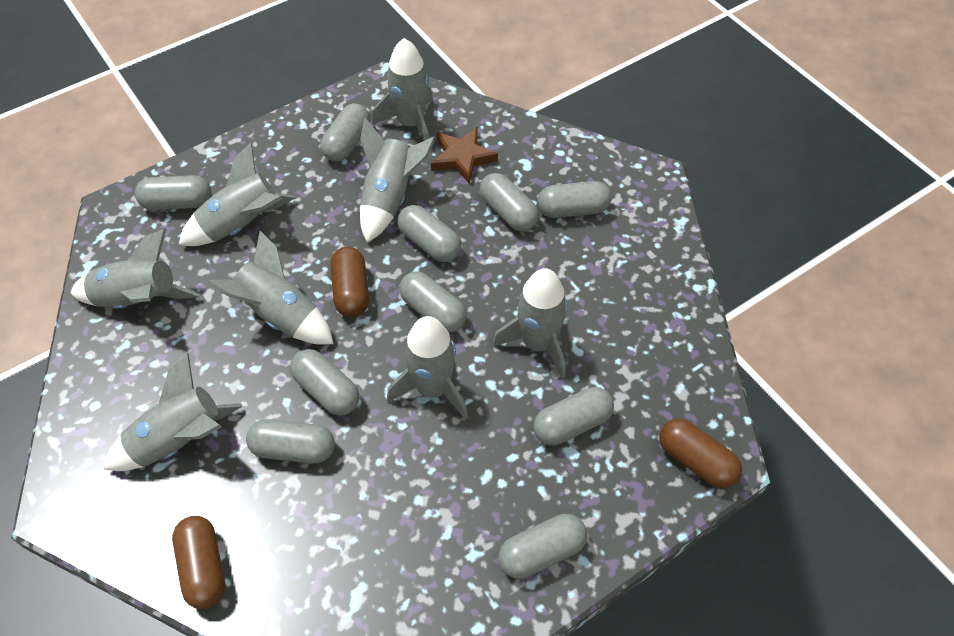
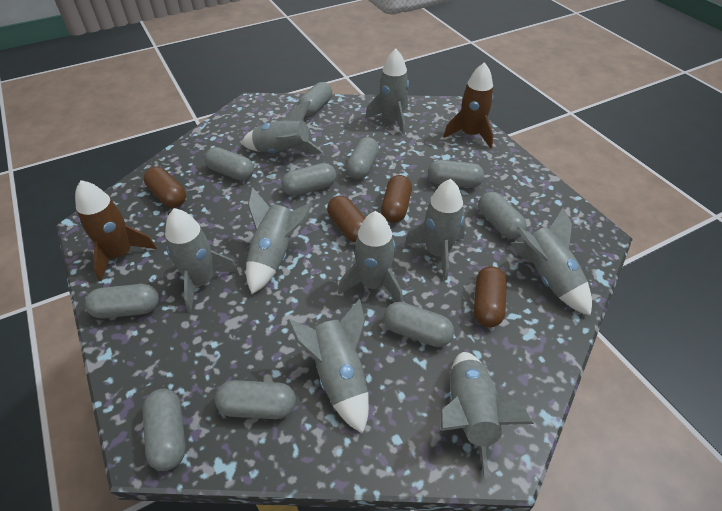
brown capsule: [172,516,225,609] [330,246,369,318] [659,419,742,488] = 3 -> [144,167,186,208] [327,196,365,243] [381,175,412,223] [474,266,507,327] = 4
brown rocket: none = 0 -> [75,180,157,281] [443,62,494,149] = 2
brown star: [431,127,498,184] = 1 -> none = 0
grey rocket: [71,229,200,308] [104,353,243,471] [179,143,295,246] [207,231,333,345] [360,118,436,242] [373,38,433,141] [387,316,468,419] [493,268,568,378] = 8 -> [165,208,238,312] [241,101,323,154] [246,187,313,294] [287,299,369,434] [338,211,403,302] [365,48,409,135] [405,179,465,280] [440,352,534,478] [510,208,592,316] = 9

